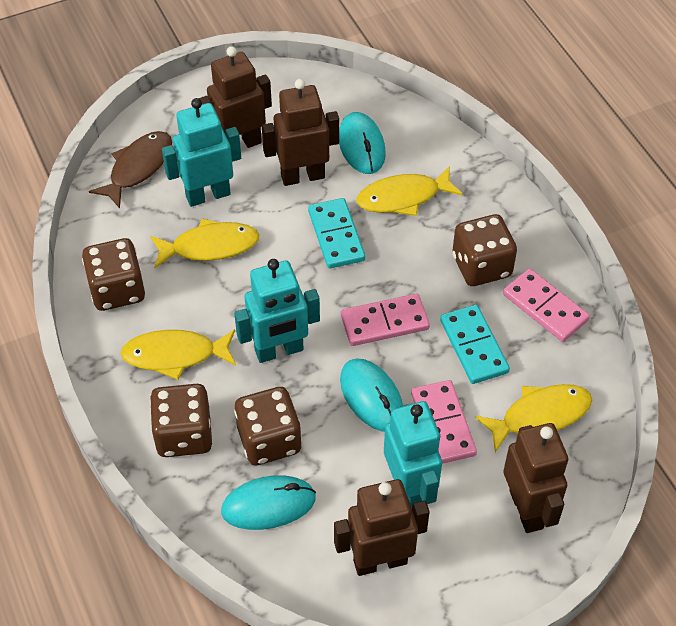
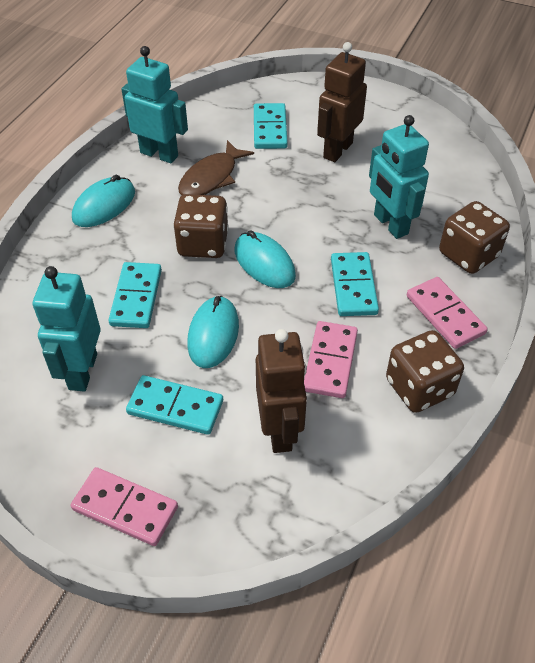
brown dice: [82,238,145,311] [150,384,212,457] [234,387,302,465] [452,214,517,286] = 4 -> [173,194,229,258] [386,330,464,413] [439,201,510,274] = 3
brown robot: [199,46,272,148] [262,79,339,186] [334,479,429,576] [503,423,568,533] = 4 -> [256,329,307,453] [317,42,367,162] = 2
turquoise domino: [308,198,365,268] [440,305,510,384] = 2 -> [109,262,162,328] [126,375,223,435] [254,103,288,149] [331,252,379,316] = 4
yellow fish: [121,329,236,380] [150,218,259,268] [357,166,463,216] [475,384,592,452] = 4 -> none = 0

